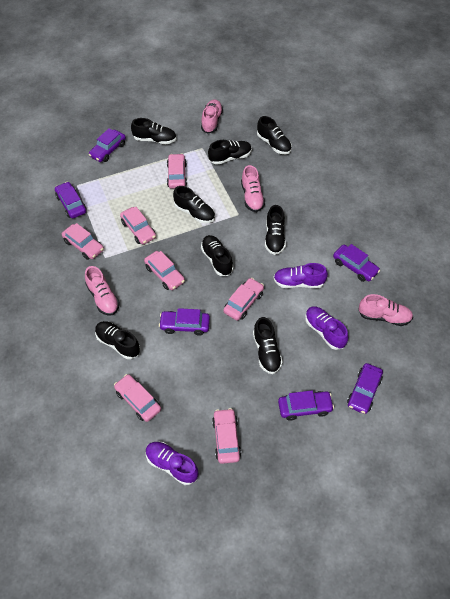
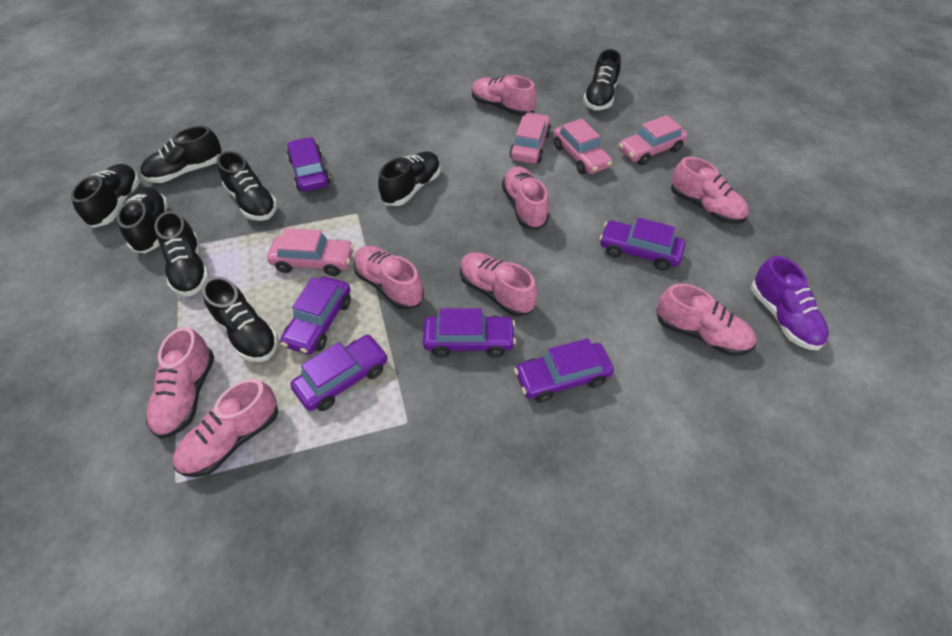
pink car: [62,223,104,260] [114,374,161,422] [120,207,156,245] [144,251,185,290] [167,153,187,189] [212,408,241,464] [223,278,264,321] = 7 -> [267,228,354,276] [509,113,551,164] [553,119,612,174] [619,115,688,165] = 4
pink shoe: [85,266,120,316] [201,99,223,133] [241,165,265,212] [358,294,413,326] = 4 -> [146,327,214,439] [173,379,278,477] [353,246,424,310] [460,252,537,317] [472,75,536,116] [502,166,549,230] [656,284,756,356] [671,157,749,224] = 8
purple shoe: [146,442,198,485] [274,263,328,288] [305,306,348,350] = 3 -> [751,256,829,350] = 1

